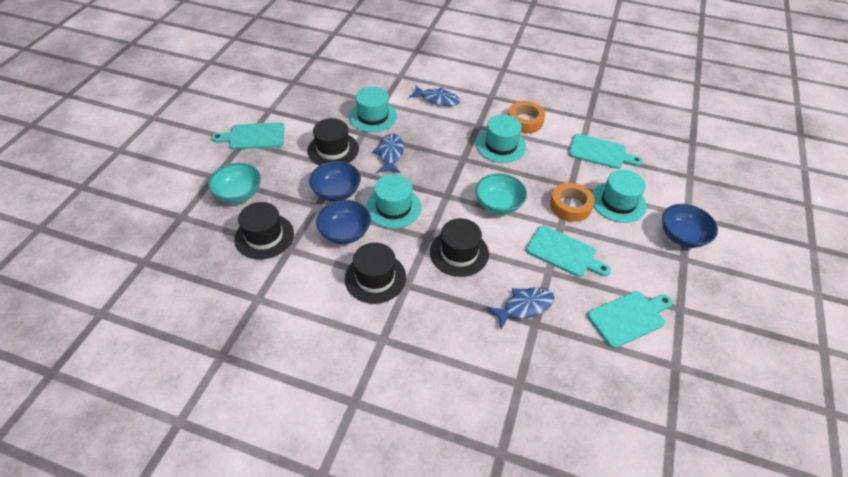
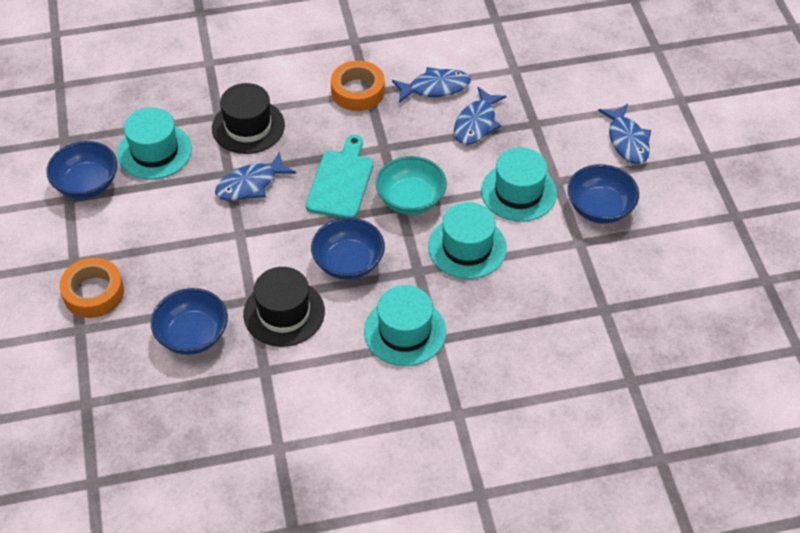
black hat: [234,202,294,259] [307,118,359,165] [345,242,406,304] [430,218,489,277] = 4 -> [212,83,285,154] [243,267,325,347] = 2
blue bowl: [309,161,361,202] [316,200,371,244] [662,204,718,248] = 3 -> [46,141,118,199] [151,288,228,355] [311,218,385,280] [567,164,639,224] = 4
blue fish: [373,133,404,173] [409,86,460,106] [487,287,554,329] = 3 -> [215,152,296,201] [392,67,471,103] [454,87,507,145] [598,104,651,164] = 4
turquoise bowl: [208,163,261,204] [475,173,527,215] = 2 -> [376,156,447,215] = 1
turquoise cutting board: [211,122,285,149] [526,225,611,277] [568,134,643,169] [587,291,673,348] = 4 -> [306,135,373,218] = 1

